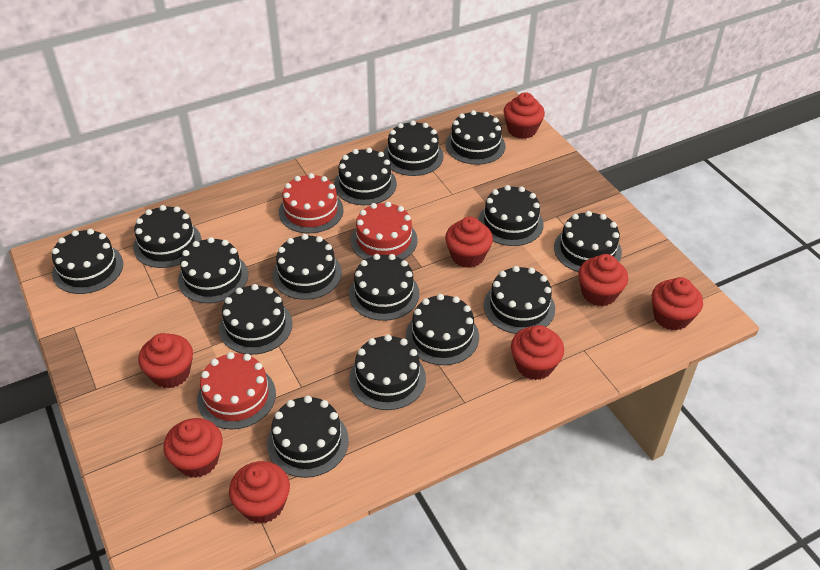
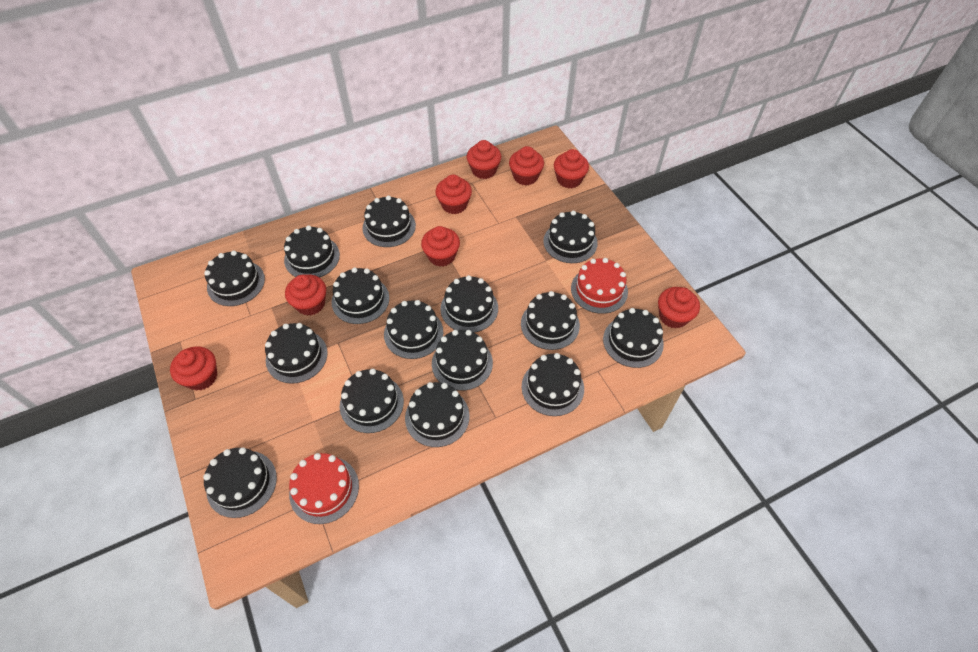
red cake: [197,352,276,429] [279,173,344,233] [351,202,418,260] = 3 -> [289,453,359,524] [571,258,628,314] = 2

